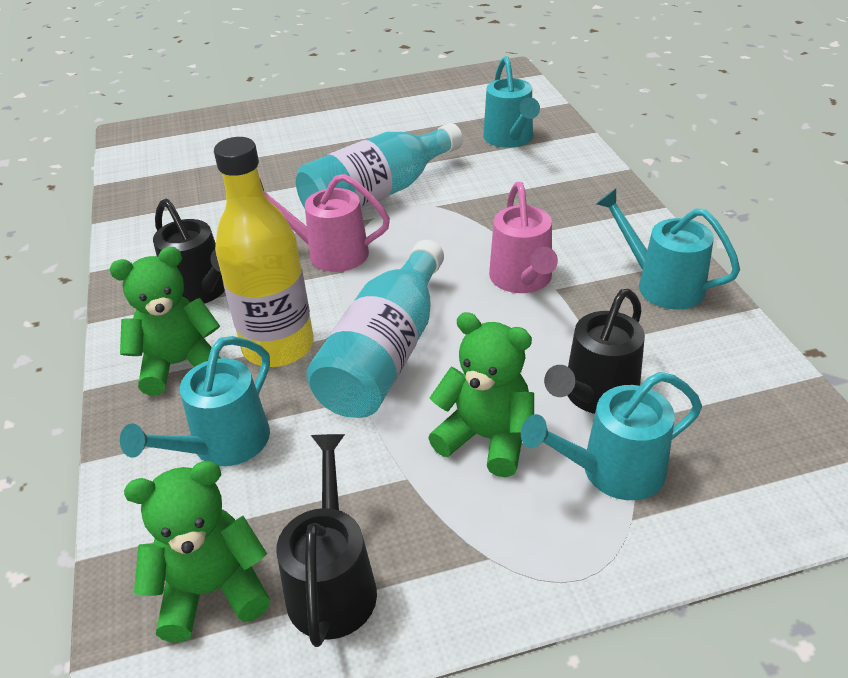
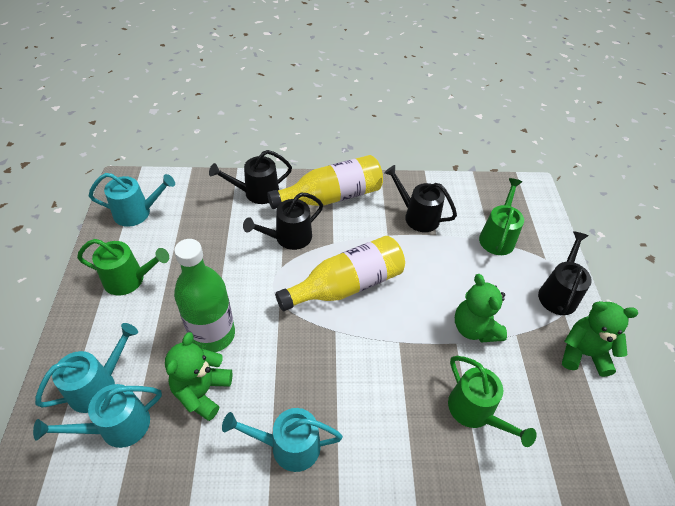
black watering can: [153,199,225,304] [276,434,377,647] [544,289,645,414] = 3 -> [209,150,292,204] [243,192,323,250] [384,165,457,232] [538,231,592,315] = 4
green bottle: none = 0 -> [174,239,235,352] = 1
green watering can: none = 0 -> [77,239,169,295] [448,356,537,447] [479,178,524,255] = 3
pink watering can: [260,174,390,272] [489,182,558,293] = 2 -> none = 0
turquoise bottle: [296,123,463,208] [306,240,444,418] = 2 -> none = 0
yellow bottle: [214,137,314,367] = 1 -> [267,155,383,209] [275,236,405,311] = 2

